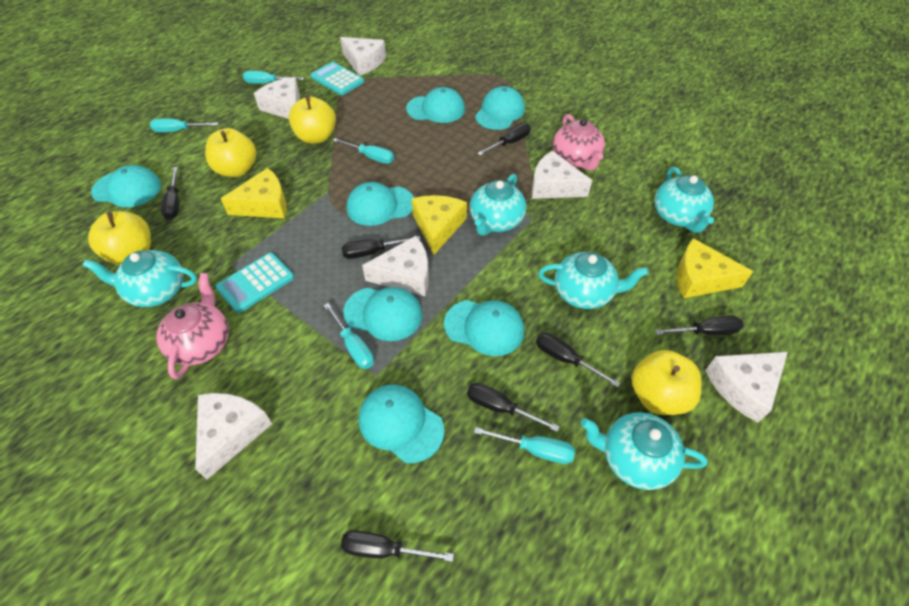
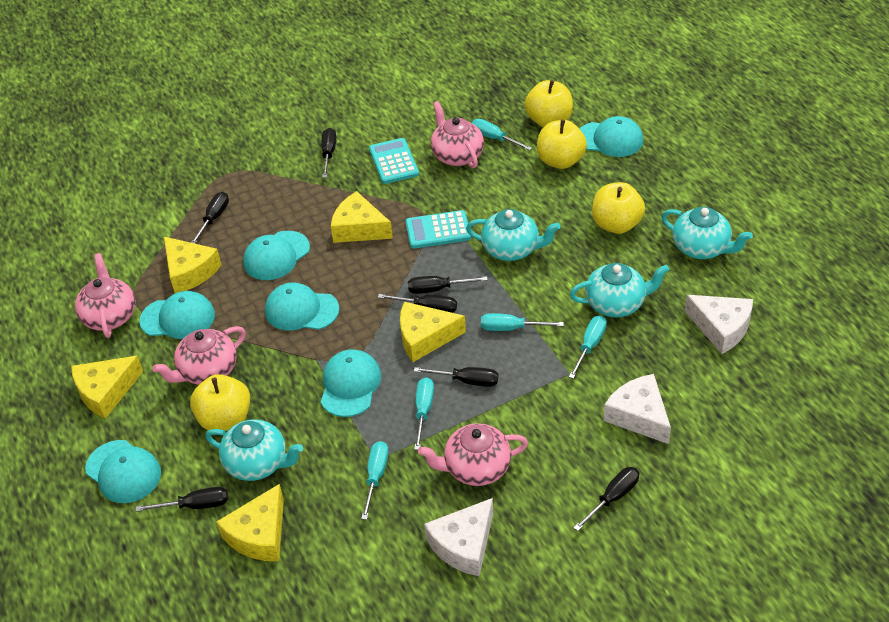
pink teapot: [156,273,229,379] [553,114,605,171] = 2 -> [75,253,136,338] [152,326,246,385] [418,423,528,486] [431,101,484,168] = 4
turquoise cap: [91,165,161,207] [343,287,423,341] [347,182,414,226] [359,385,444,463] [406,87,465,123] [444,300,525,356] [475,86,525,130] = 7 -> [85,440,161,503] [139,291,215,339] [243,231,310,280] [265,283,339,330] [321,349,381,417] [580,116,643,157] = 6
turquoise teapot: [83,250,197,307] [470,174,526,236] [538,252,649,309] [581,412,708,490] [655,167,714,233] = 5 -> [205,419,303,481] [466,209,560,261] [570,263,670,317] [662,207,753,259] = 4
white cheese: [195,393,272,480] [254,77,300,119] [340,37,386,76] [362,236,429,296] [532,151,592,199] [706,352,788,423] = 6 -> [424,498,493,576] [604,374,671,444] [685,295,753,354] = 3
yellow cheese: [220,168,287,218] [412,195,467,255] [677,238,753,298] = 3 -> [71,355,143,419] [164,237,221,293] [216,484,284,561] [331,191,393,243] [400,302,466,362] = 5

